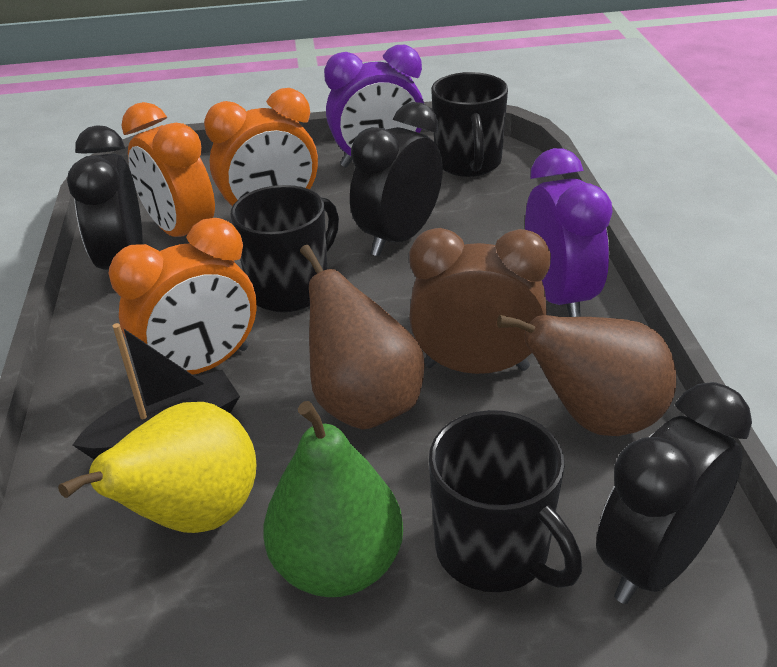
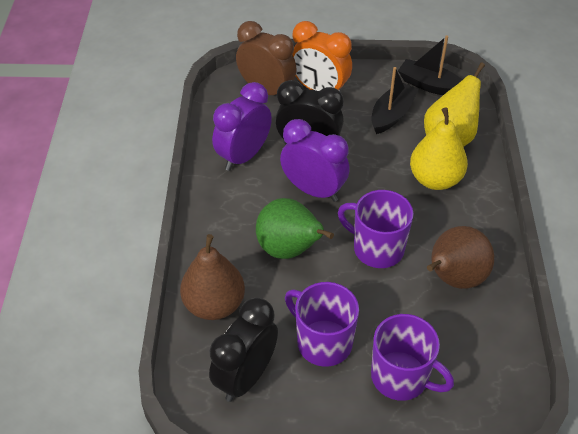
black boat: [73,323,240,460] = 1 -> [371,67,419,134] [398,35,462,95] = 2
black clock: [67,125,143,270] [350,102,443,256] [596,382,752,604] = 3 -> [209,298,278,402] [275,80,344,144] = 2
black mug: [230,185,339,312] [429,410,582,592] [431,72,508,177] = 3 -> none = 0
orange clock: [109,218,257,375] [121,102,215,237] [204,88,318,206] = 3 -> [292,21,352,94] = 1
purple mug: none = 0 -> [285,282,359,367] [338,190,414,268] [371,314,454,401] = 3
yellow pear: [58,402,257,533] = 1 -> [410,108,468,190] [424,62,485,147] = 2

